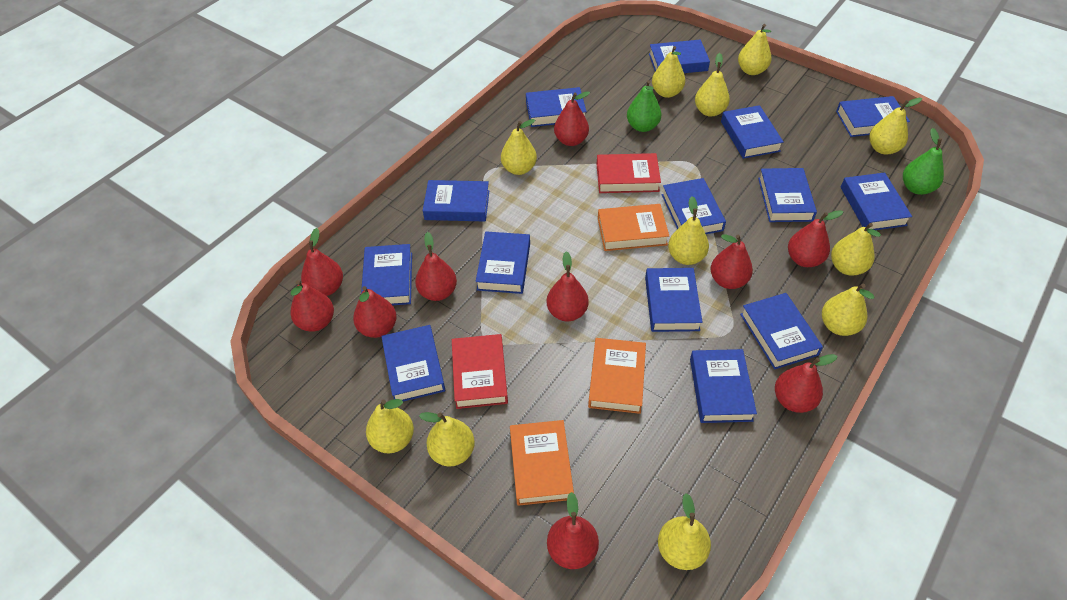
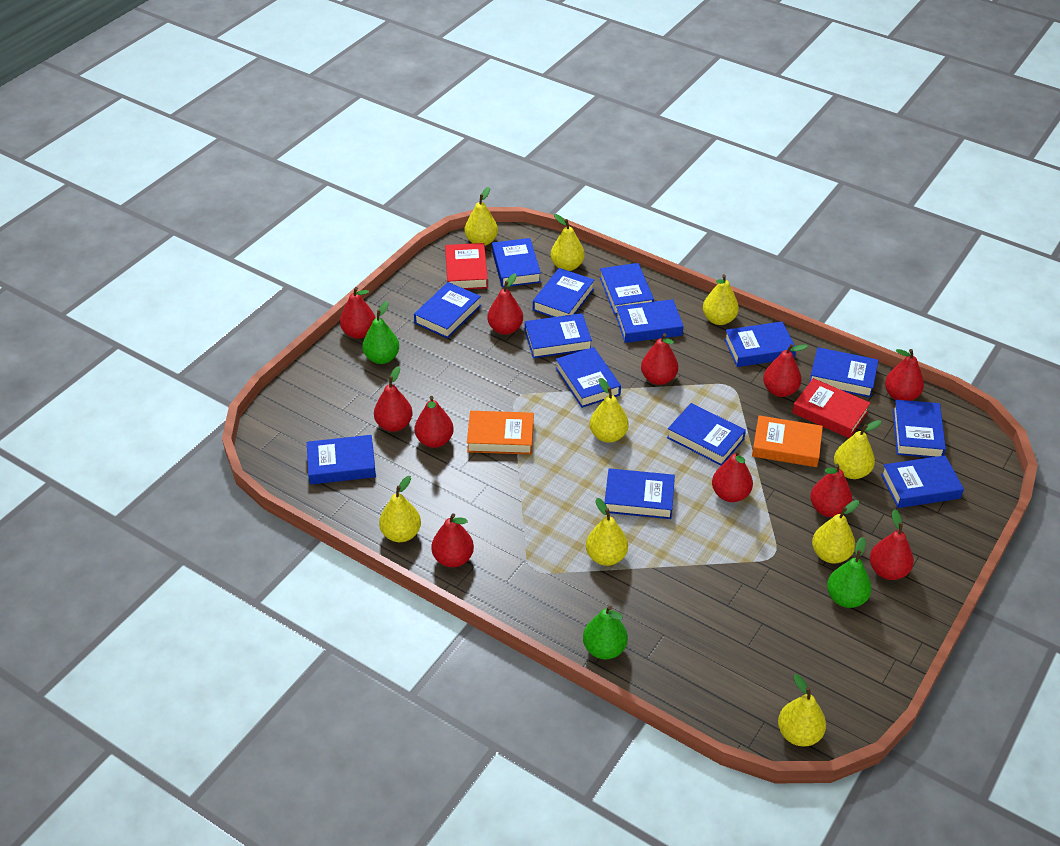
green pear: [627,80,662,132] [903,128,944,195] = 2 -> [362,301,399,364] [583,606,628,660] [827,537,872,608] = 3
orange book: [510,420,574,506] [588,338,646,414] [598,204,669,251] = 3 -> [467,411,534,454] [752,415,823,467] = 2
red pear: [290,280,334,332] [301,228,343,296] [353,286,397,338] [415,232,457,301] [547,251,589,321] [547,492,599,569] [554,91,590,146] [711,234,753,289] [775,354,838,413] [788,210,843,267] = 10 -> [340,287,376,339] [374,366,413,432] [415,396,454,448] [431,513,474,567] [487,273,523,335] [641,333,678,385] [712,450,753,502] [763,344,808,397] [810,464,852,517] [870,509,914,580] [885,349,924,401] = 11
yellow pear: [366,399,414,453] [419,412,475,467] [501,119,537,175] [652,46,685,98] [658,493,711,570] [668,197,709,265] [695,53,730,117] [738,24,771,75] [822,283,874,336] [831,223,881,276] [869,97,922,154] = 11 -> [379,476,421,542] [465,187,498,246] [551,214,585,271] [586,498,628,566] [590,378,629,443] [703,274,739,325] [778,674,826,747] [812,500,859,564] [834,420,881,479] = 9

